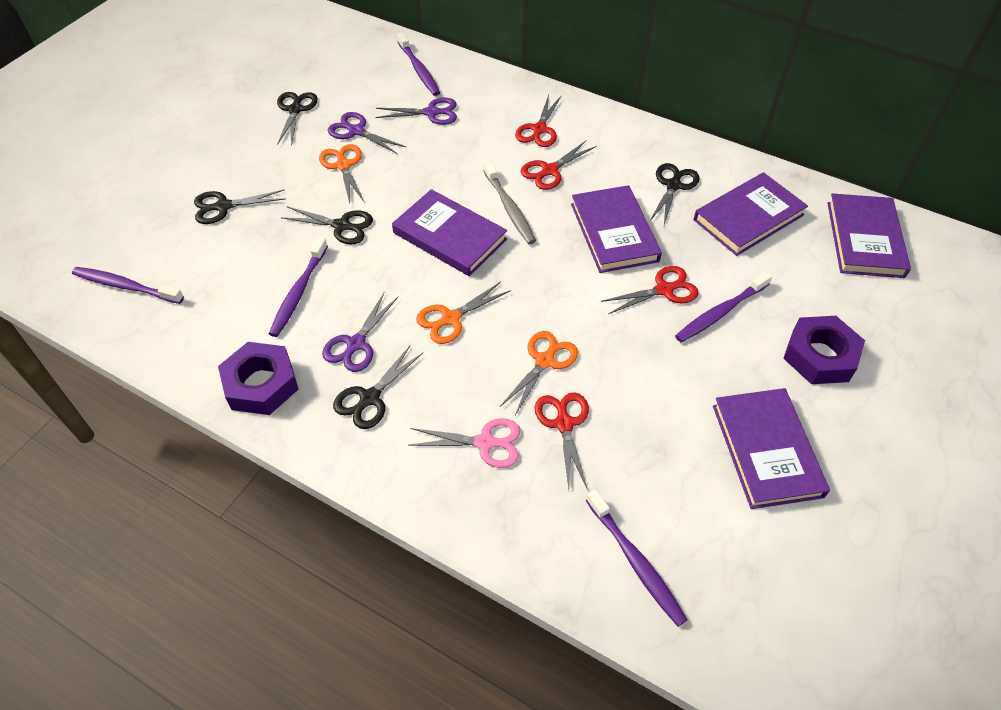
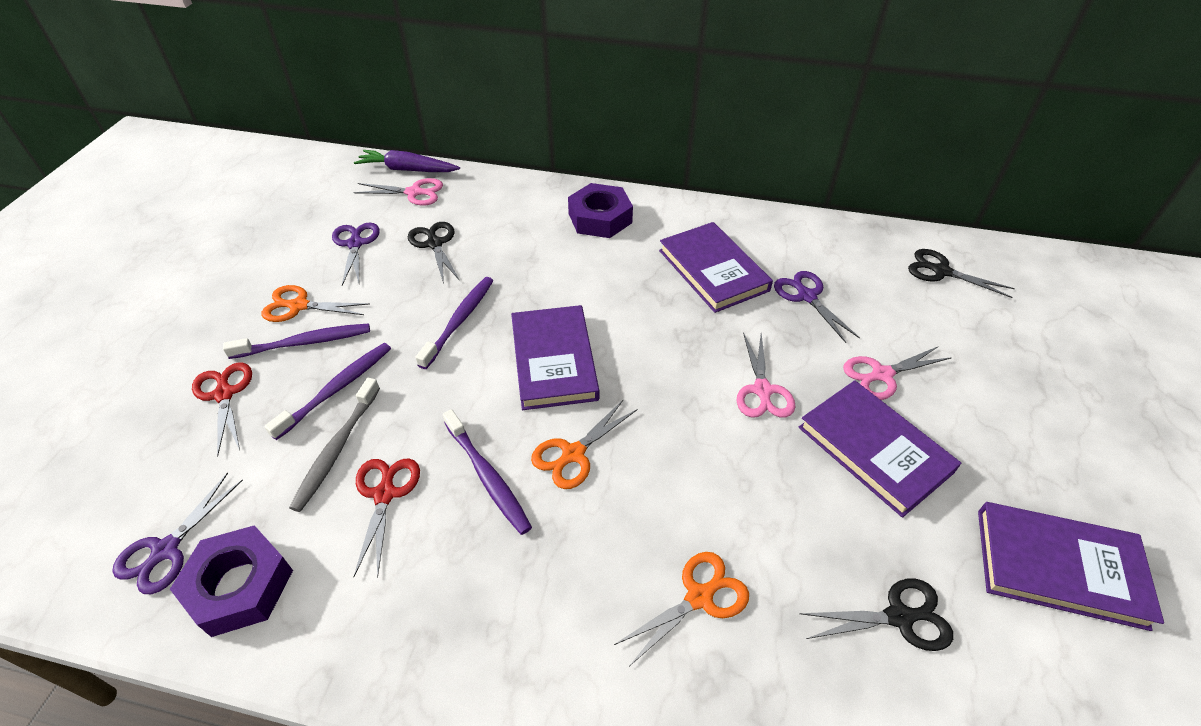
black scissors: [194,190,286,224] [277,92,318,146] [281,207,373,245] [333,346,423,429] [649,163,699,225] = 5 -> [408,222,460,284] [799,578,953,651] [908,249,1015,298] = 3
pink scissors: [408,418,520,468] = 1 -> [353,178,443,205] [737,332,795,418] [843,346,952,400] = 3
purple book: [392,189,507,276] [571,185,662,273] [693,172,808,256] [713,388,830,509] [827,193,911,278] = 5 -> [511,305,599,410] [659,222,773,313] [798,380,961,518] [978,502,1164,631] = 4
purple carrot: none = 0 -> [354,150,460,172] = 1
purple toothbrush: [72,267,184,304] [269,237,328,337] [397,32,440,96] [586,489,687,627] [675,271,772,343] = 5 -> [223,323,370,359] [264,343,391,440] [415,277,494,369] [443,409,532,535] = 4
red scissors: [515,95,562,147] [521,140,597,190] [535,392,589,490] [601,266,699,314] = 4 -> [192,362,252,456] [354,459,420,578] = 2

